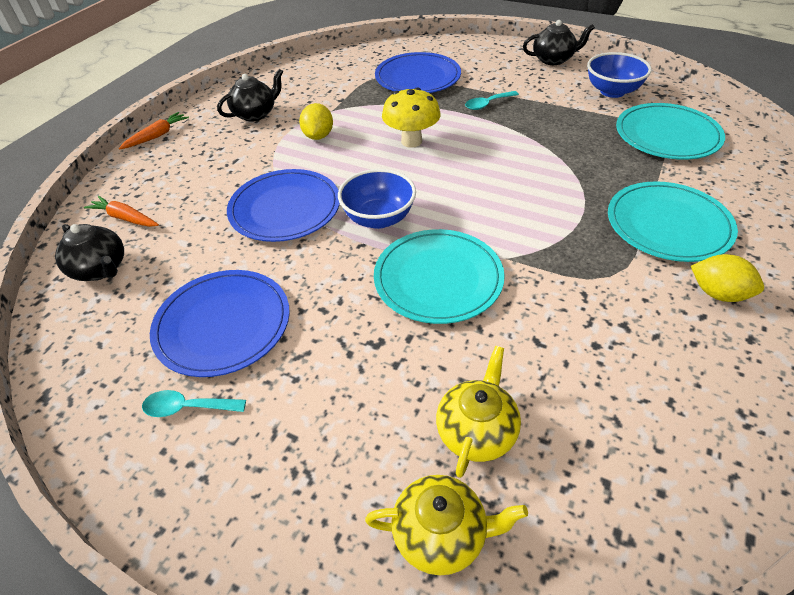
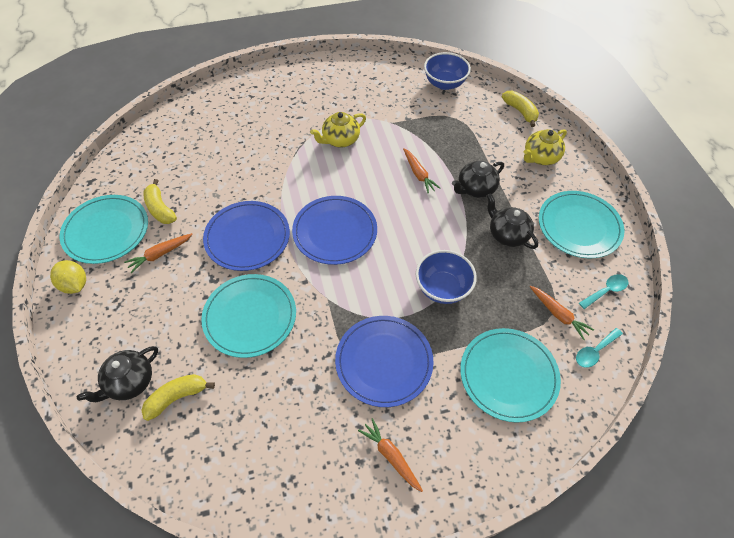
orange carrot: [84,196,159,227] [119,112,189,149] = 2 -> [124,233,193,273] [358,418,423,492] [403,148,441,194] [530,286,594,340] = 4
turquoise plate: [374,229,505,324] [608,181,738,262] [616,103,725,160] = 3 -> [59,195,148,264] [201,274,296,358] [460,328,561,423] [539,191,624,258] = 4
yellow banana: none = 0 -> [141,374,215,421] [143,179,177,224] [502,91,539,127] = 3
yellow lemon: [299,103,333,140] [691,254,764,302] = 2 -> [50,260,86,294] = 1
yellow mushroom: [382,87,441,148] = 1 -> none = 0

